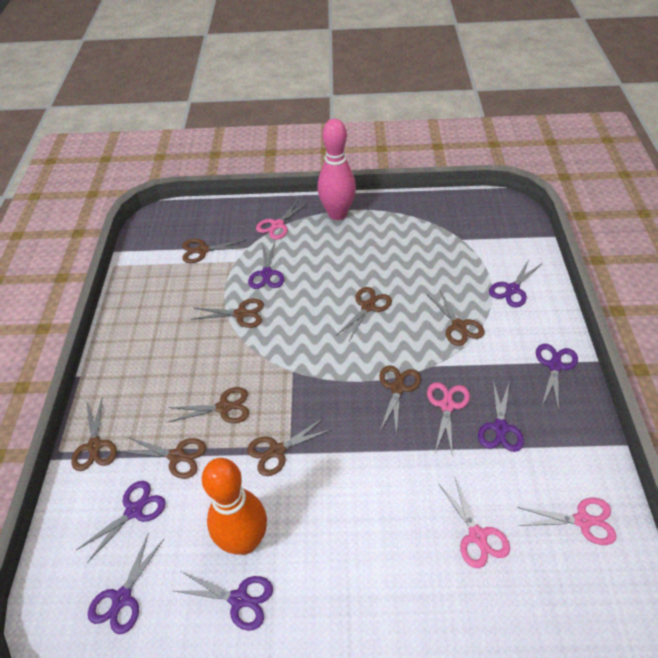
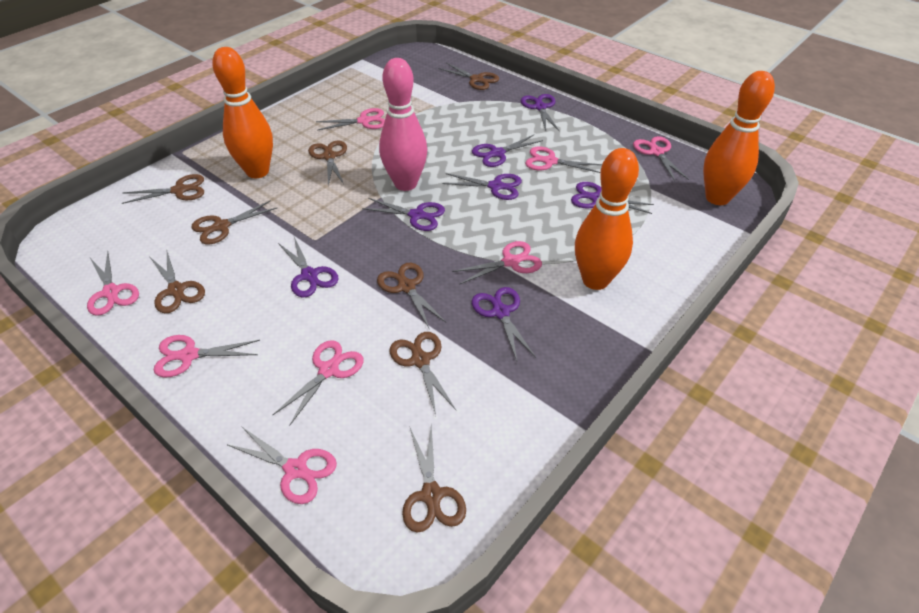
brown scissors: [71,399,117,471] [122,437,206,479] [168,387,249,423] [182,239,248,263] [191,299,264,328] [247,418,332,476] [336,287,392,341] [379,365,421,434] [427,290,485,346] = 9 -> [122,174,204,204] [150,252,205,313] [191,200,277,245] [308,141,347,186] [377,263,446,330] [390,332,456,415] [402,424,466,533] [439,63,499,90] = 8
orange bowling pin: [202,458,267,555] = 1 -> [212,47,273,178] [575,148,639,290] [703,71,775,205] = 3
pink scissors: [256,199,309,240] [427,382,470,453] [438,478,510,568] [517,497,617,545] = 4 -> [87,251,139,316] [154,335,260,378] [228,426,337,504] [273,340,364,426] [316,108,385,130] [452,241,542,285] [525,146,602,173] [633,136,689,181] = 8

